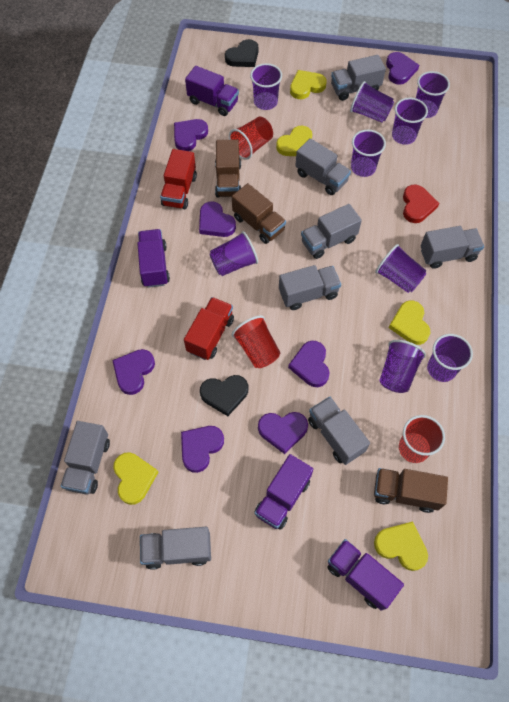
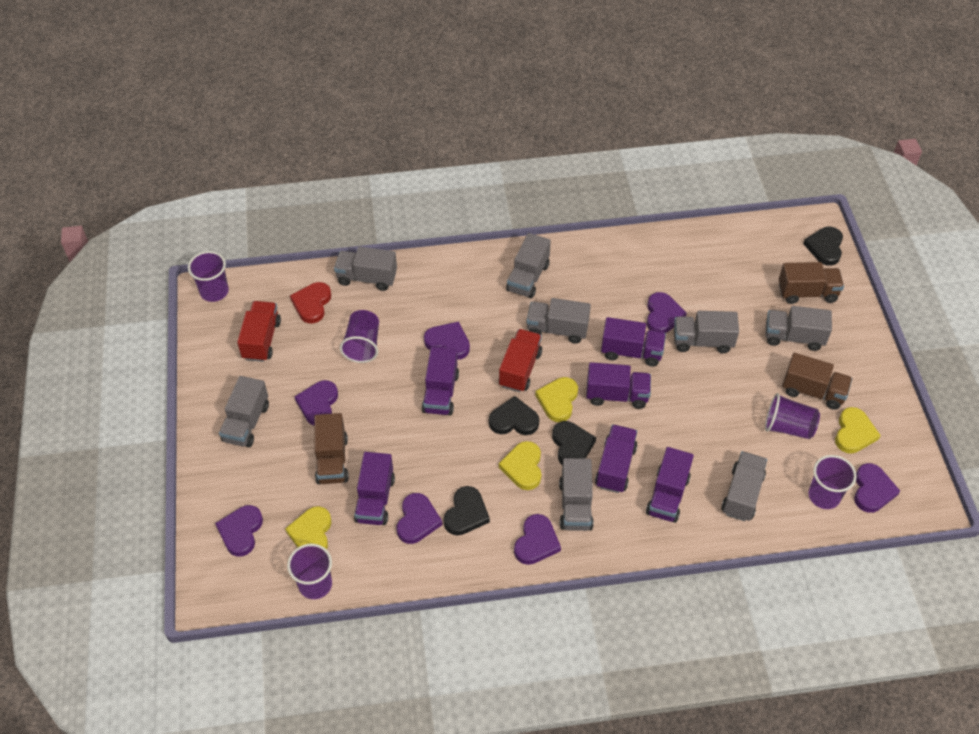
black heart: [200,375,248,416] [225,39,258,67] = 2 -> [444,486,490,536] [489,396,539,435] [552,421,596,465] [803,227,843,266] = 4
purple cup: [209,231,258,276] [250,63,282,110] [350,81,394,123] [351,129,386,177] [375,244,426,293] [379,340,426,393] [392,98,428,145] [416,71,450,118] [427,334,473,382] = 9 -> [188,251,229,302] [287,544,332,599] [340,310,379,363] [765,393,820,439] [809,455,857,509] = 5
purple truck: [137,229,170,288] [185,66,239,116] [254,454,313,530] [327,539,404,611] = 4 -> [354,452,395,525] [422,347,459,415] [586,362,651,409] [595,424,638,493] [601,317,666,367] [646,447,694,523] = 6
red cup: [229,117,273,160] [232,315,281,368] [399,415,445,463] = 3 -> none = 0
yellow heart: [113,453,158,505] [276,126,312,156] [290,70,327,99] [374,522,428,571] [389,301,430,345] = 5 -> [285,506,331,549] [499,441,541,490] [535,377,578,422] [835,407,881,454] = 4

